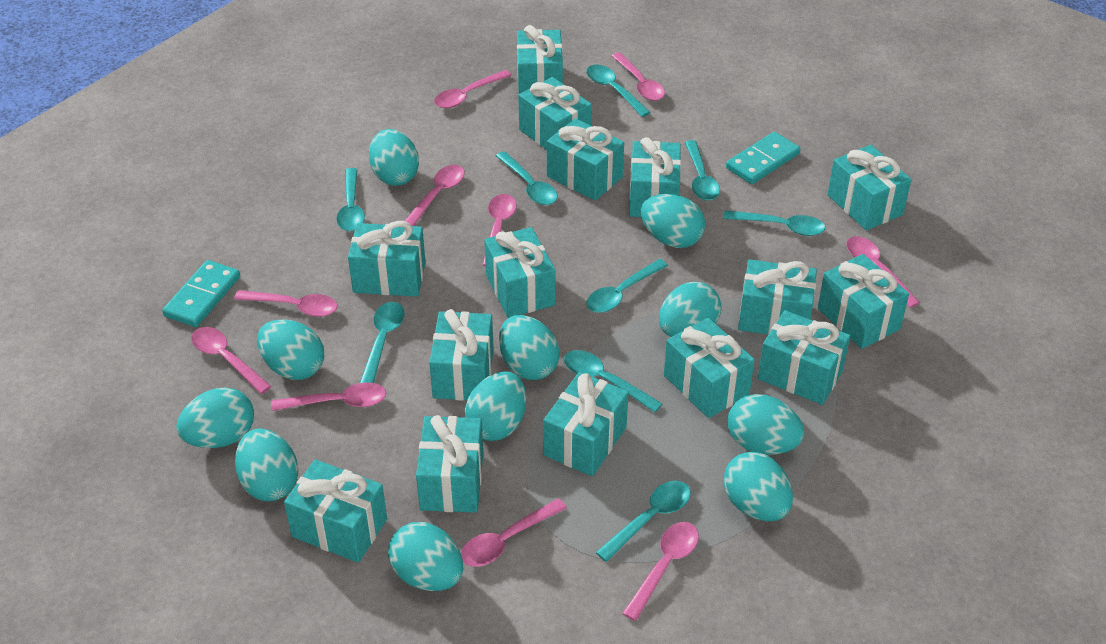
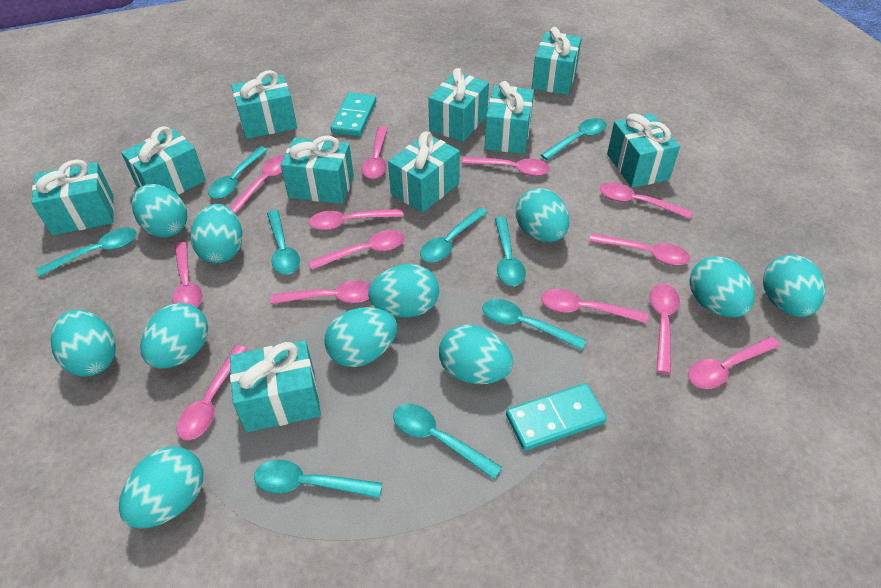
pink spoon: [191,327,271,394] [234,290,338,317] [271,382,386,411] [405,165,465,226] [434,70,512,108] [461,498,567,567] [482,194,516,267] [612,52,665,101] [622,522,699,621] [846,236,920,308] = 10 -> [172,242,202,308] [176,345,247,440] [229,155,285,214] [270,280,371,304] [309,208,404,230] [309,230,405,270] [361,126,388,179] [462,157,550,176] [541,289,648,323] [589,233,690,265] [600,182,692,219] [650,284,680,374] [688,336,780,389] = 13
turquoise gift: [284,459,387,563] [348,221,426,297] [416,415,483,512] [429,309,494,401] [484,227,555,318] [517,25,563,94] [518,77,592,150] [543,372,628,476] [547,118,624,201] [629,137,681,217] [664,318,755,418] [738,259,817,335] [758,310,850,405] [818,254,909,349] [827,145,911,230] = 15 -> [31,159,114,236] [121,126,206,195] [230,340,321,432] [231,70,297,139] [281,136,354,204] [388,132,460,213] [428,68,489,142] [485,81,534,154] [532,27,582,95] [607,113,680,188] = 10

